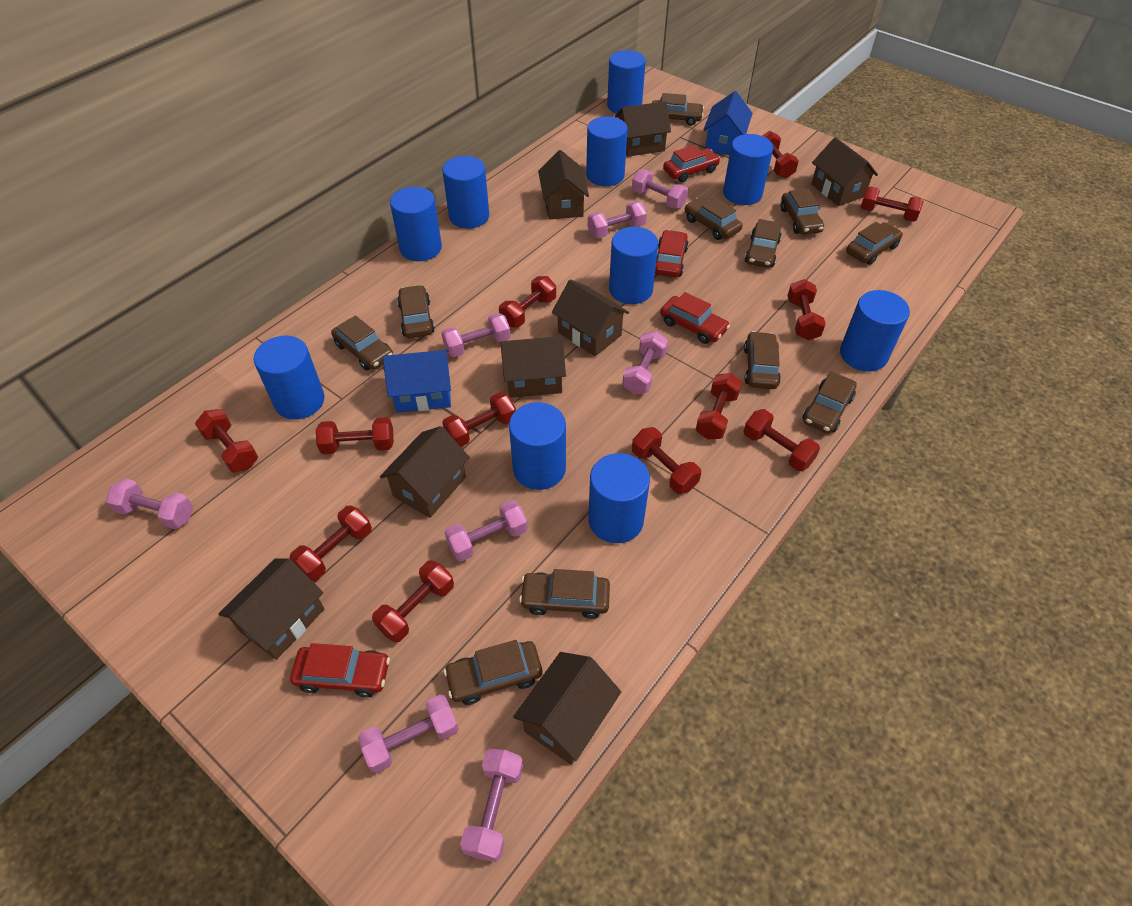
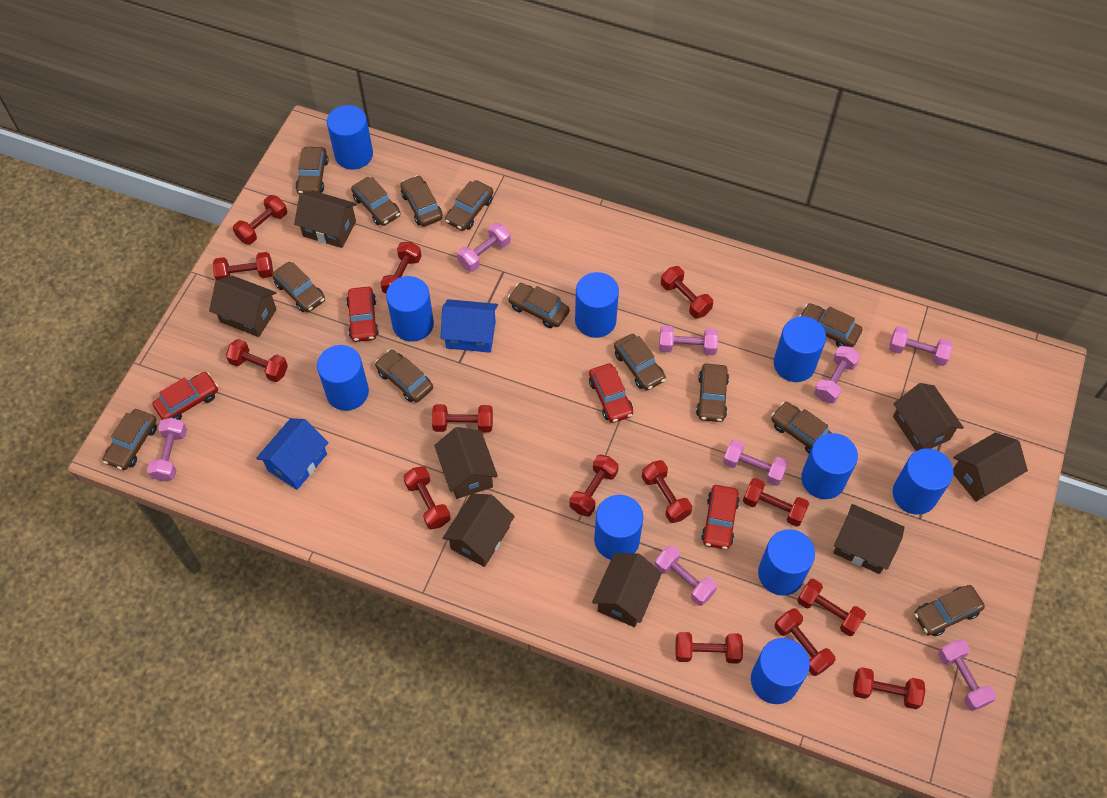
brown car: [331,315,393,370] [397,285,435,338] [444,640,542,705] [519,569,610,619] [652,93,704,126] [685,197,742,240] [744,331,781,389] [745,219,781,268] [781,189,824,235] [803,372,857,434] [846,222,903,265] = 11 -> [103,409,157,470] [272,262,325,312] [295,147,328,195] [351,177,401,226] [375,350,433,403] [400,175,442,227] [445,180,493,231] [508,283,570,328] [614,334,666,391] [696,364,729,422] [771,402,831,453] [799,303,862,347] [914,585,985,636] = 13
red dumbbell: [195,409,258,472] [290,506,372,581] [316,417,394,454] [372,560,454,642] [442,392,516,447] [499,276,556,328] [632,427,701,494] [696,373,742,440] [743,409,820,471] [762,131,799,178] [787,279,826,340] [861,186,924,222] = 12 -> [213,252,273,280] [226,339,288,382] [233,195,287,245] [380,242,421,294] [403,466,451,529] [432,404,493,433] [569,454,619,517] [642,460,692,523] [661,266,713,319] [675,632,743,664] [743,478,809,527] [775,608,835,676] [797,579,866,636] [853,667,925,709] = 14

